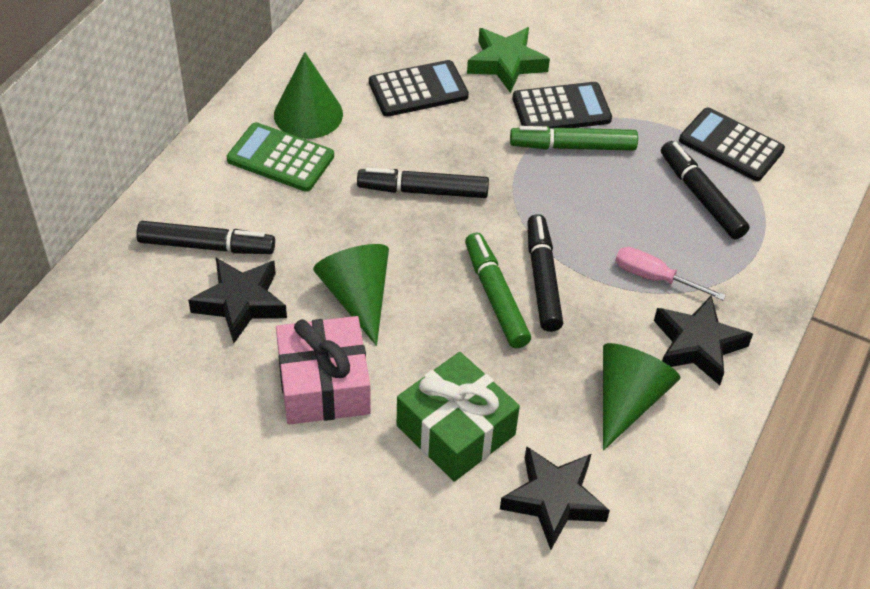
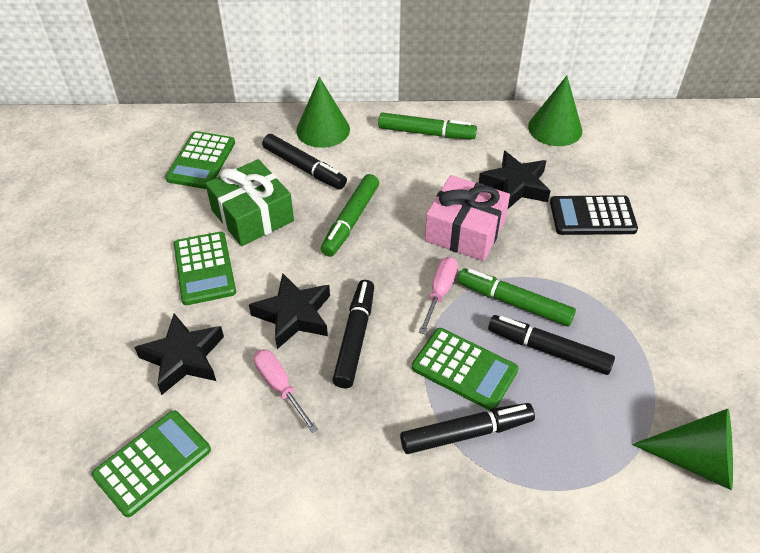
black calculator: [369,60,469,117] [512,82,612,129] [679,108,785,181] = 3 -> [550,195,638,235] = 1
green calculator: [227,122,334,192] = 1 -> [92,410,211,517] [165,131,235,189] [174,232,236,305] [412,328,519,411] = 4
green marker: [465,233,531,349] [510,126,638,151] = 2 -> [321,174,379,257] [378,112,477,139] [458,268,576,327] = 3
green star: [467,27,550,93] = 1 -> none = 0
pink screwdriver: [616,247,726,300] = 1 -> [254,349,318,433] [419,257,458,334] = 2

